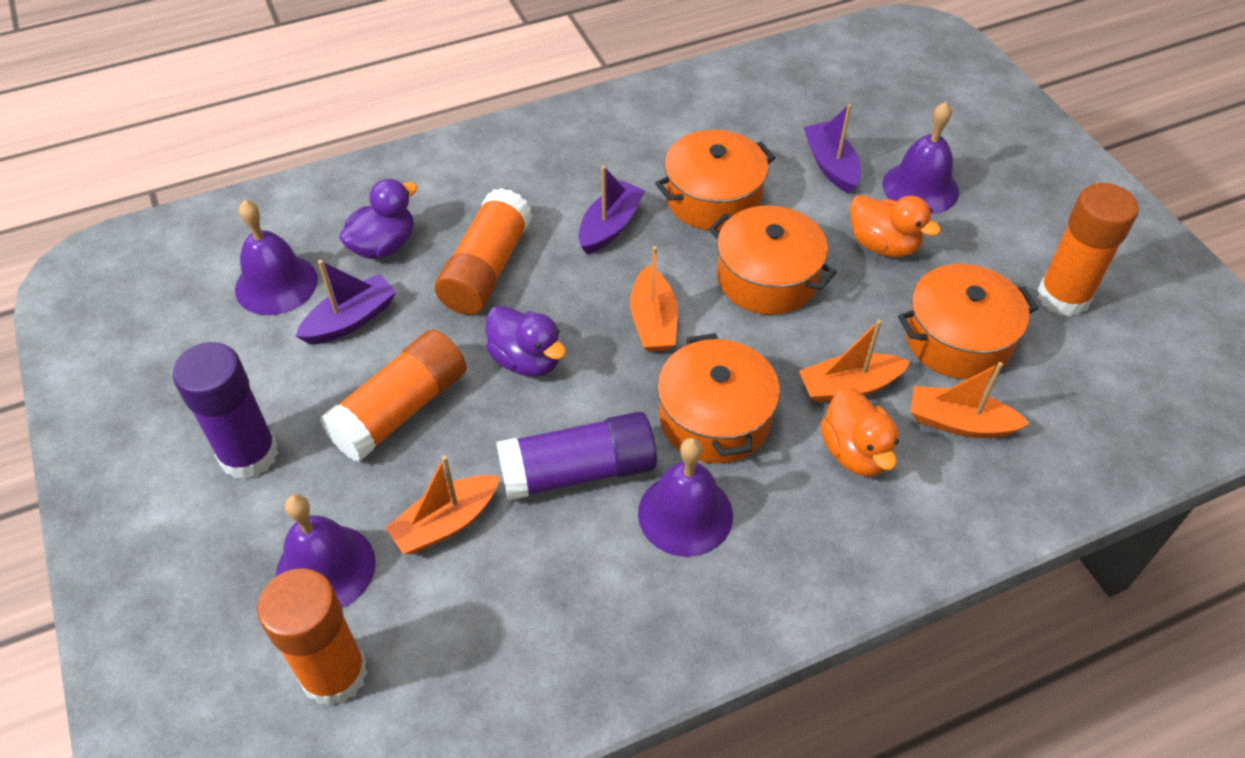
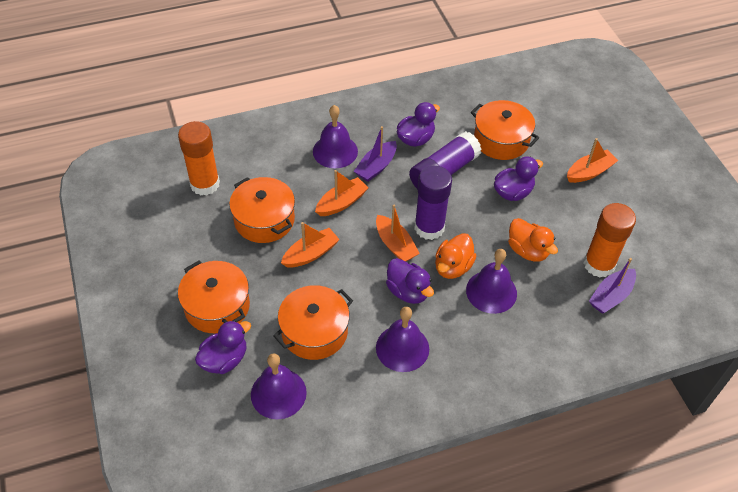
orange glue stick: [257,568,368,706] [320,329,467,462] [435,188,532,315] [1037,183,1139,317] = 4 -> [178,121,220,196] [584,203,636,278] = 2
purple boat: [296,260,397,345] [578,166,646,254] [803,104,861,194] = 3 -> [354,126,397,182] [589,258,636,314] = 2
purple duck: [339,179,418,259] [486,306,566,377] = 2 -> [195,320,251,374] [386,258,434,304] [397,102,440,147] [494,156,543,201] = 4

